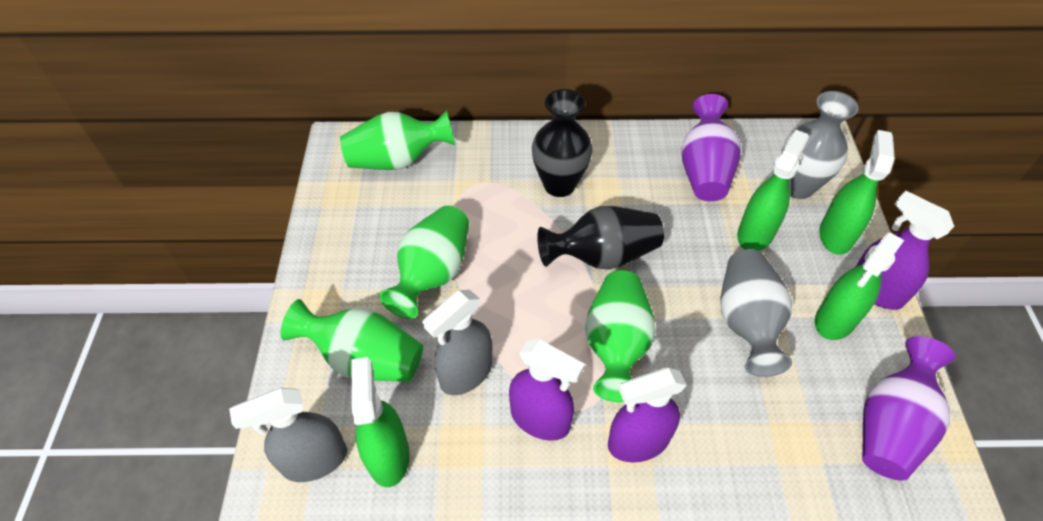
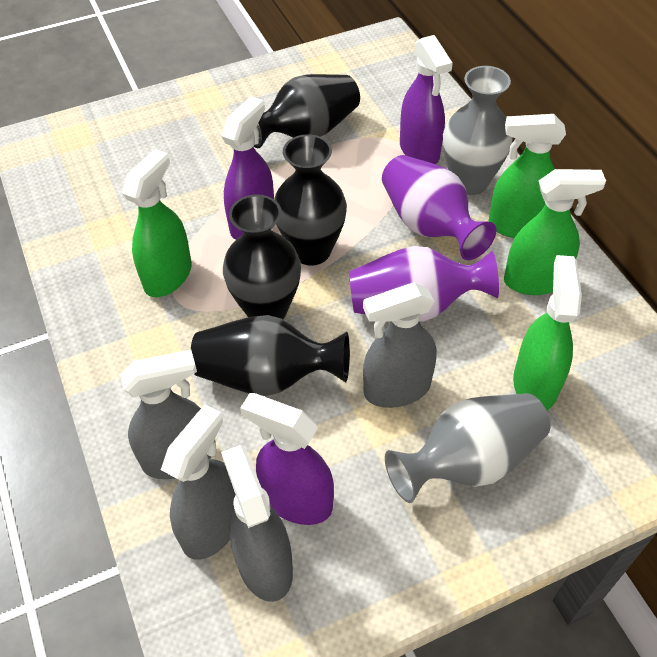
black vase: [532,89,593,197] [537,206,664,270] = 2 -> [191,315,350,396] [223,194,301,319] [253,74,360,148] [274,134,347,265] = 4
green vase: [281,299,423,382] [340,110,455,170] [379,206,469,319] [585,270,656,402] = 4 -> none = 0
grey spray bottle: [229,387,347,482] [422,290,492,395] = 2 -> [120,350,212,479] [161,404,236,560] [221,445,293,602] [363,283,437,408] = 4

